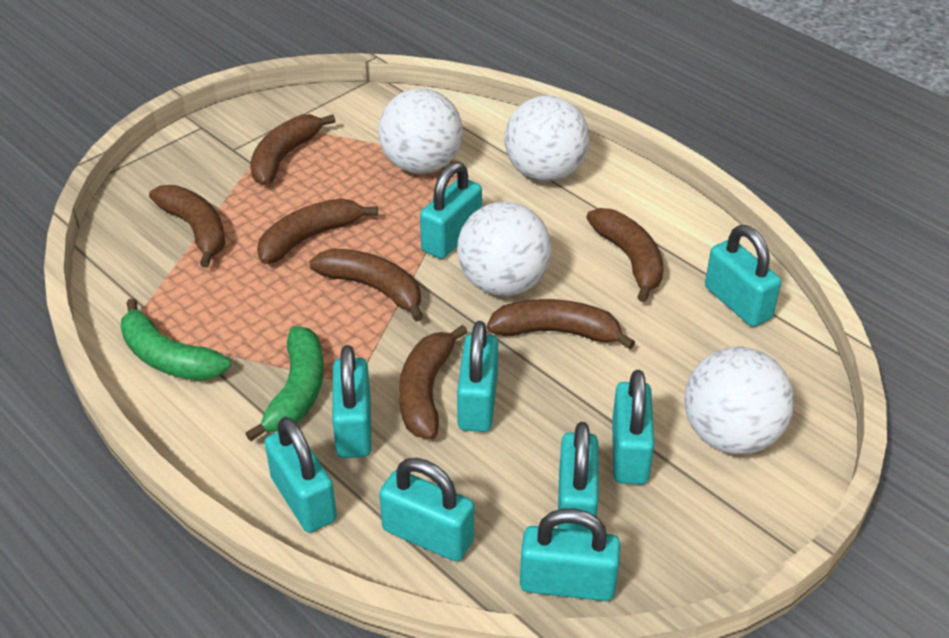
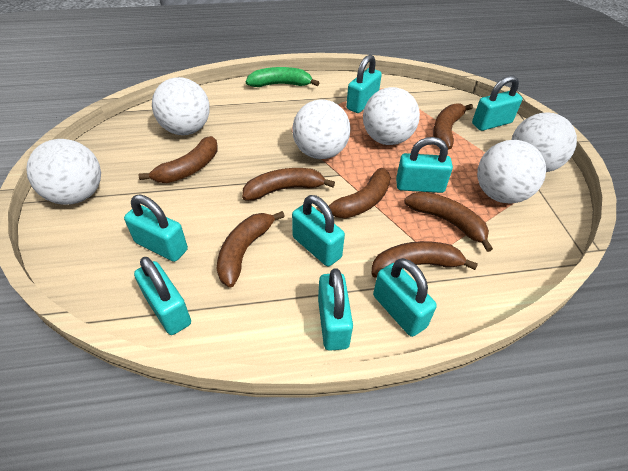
green banana: [120,298,231,381] [245,326,324,441] = 2 -> [246,67,319,87] = 1
turquoise padlock: [264,417,337,533] [332,345,371,458] [379,458,474,562] [420,162,482,259] [457,321,498,432] [520,508,620,601] [557,422,598,532] [612,370,654,484] [705,225,781,327] = 9 -> [124,195,188,262] [134,257,191,335] [292,195,345,267] [318,268,353,351] [346,55,382,113] [373,258,437,337] [396,137,453,193] [472,75,523,131] = 8
white ball: [378,88,463,174] [457,201,552,296] [504,95,589,182] [684,347,794,454] = 4 -> [26,139,101,205] [152,77,210,135] [292,100,351,159] [363,87,420,145] [477,140,546,204] [512,113,577,172] = 6

